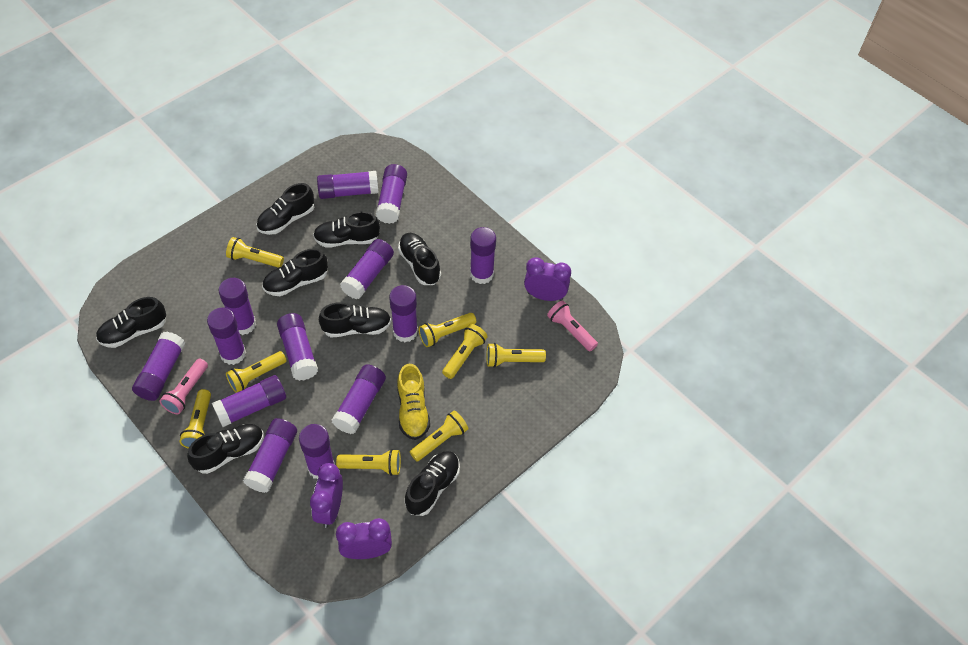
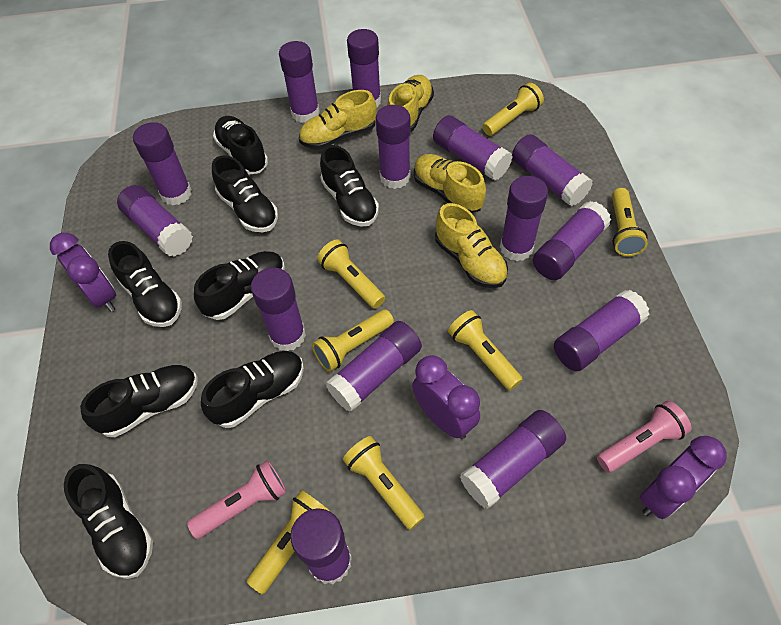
purple glue stick: [132,332,185,401] [207,308,246,365] [212,375,286,427] [218,278,256,335] [243,418,297,493] [277,313,318,381] [299,424,335,479] [317,171,379,199] [332,364,386,434] [340,239,394,299] [376,164,407,224] [389,285,418,342] [470,227,496,284] = 13 -> [117,185,193,257] [133,122,192,205] [251,268,306,351] [279,41,320,123] [290,508,352,585] [326,321,422,412] [347,29,381,107] [376,105,411,189] [433,115,512,180] [460,410,566,509] [500,176,548,261] [512,134,593,206] [533,201,611,280] [554,290,650,371] = 14
yellow flashlight: [179,389,211,449] [226,237,284,268] [226,351,287,393] [336,449,401,476] [410,410,468,461] [419,313,476,347] [442,324,488,379] [486,343,546,368] = 8 -> [247,490,332,595] [312,309,394,372] [317,239,385,309] [343,436,425,530] [448,310,523,391] [482,83,544,136] [612,188,648,256] = 7
yellow shoe: [397,364,430,440] = 1 -> [299,90,377,149] [387,75,434,132] [414,154,486,213] [435,203,508,288] = 4

